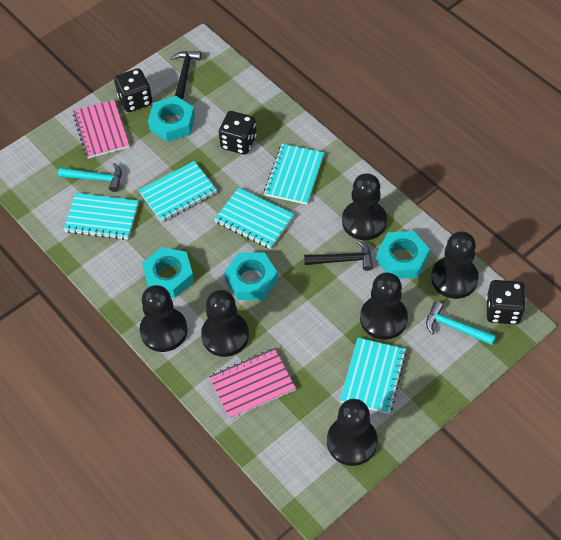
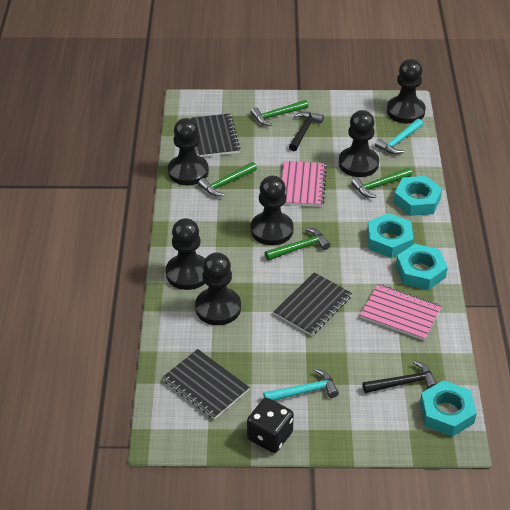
black dice: [114,68,152,112] [219,111,257,155] [486,280,525,324] = 3 -> [247,398,294,453] = 1
black notebook: none = 0 -> [162,349,250,420] [191,114,240,157] [274,272,352,336] = 3
green hammer: none = 0 -> [198,162,257,197] [251,100,308,126] [265,228,330,261] [351,168,412,198] = 4
turquoise notebook: [64,193,139,240] [139,161,217,222] [214,188,295,249] [264,144,324,205] [340,338,407,414] = 5 -> none = 0

